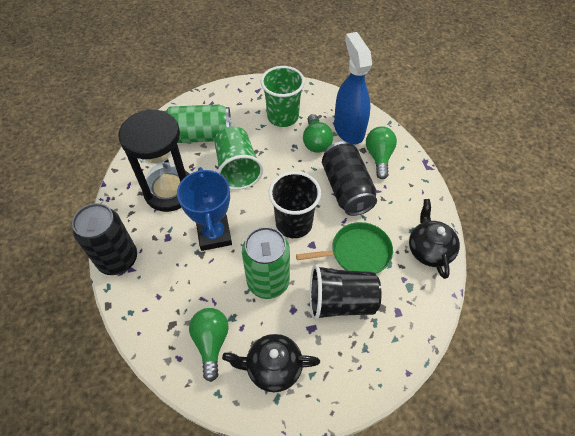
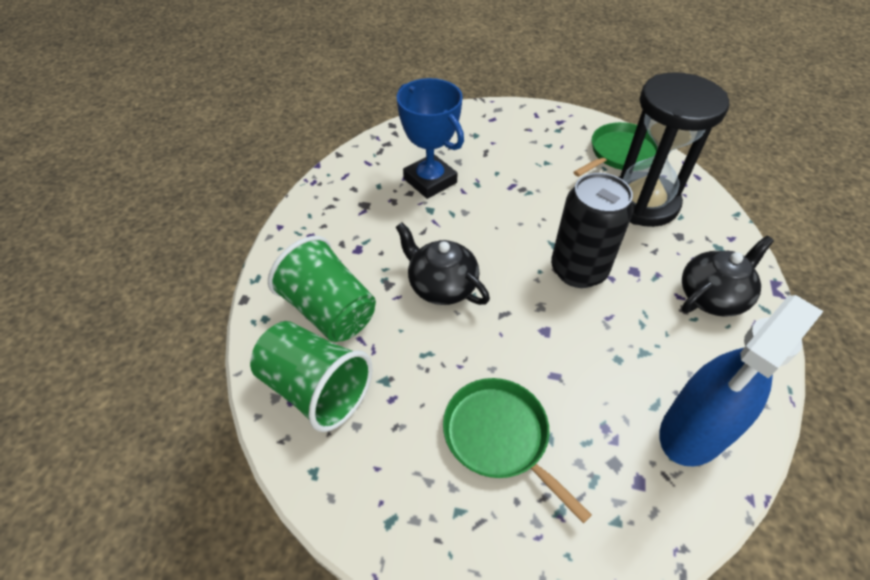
black can: [72,203,137,275] [322,141,377,216] = 2 -> [551,173,633,288] = 1
black cup: [269,171,321,238] [310,265,382,320] = 2 -> none = 0
green can: [164,104,231,143] [242,227,290,299] = 2 -> none = 0
green light bulb: [189,308,229,382] [303,114,333,153] [366,126,397,179] = 3 -> none = 0
green pan: [296,222,393,274] = 1 -> [443,378,592,523] [573,122,657,177] = 2

